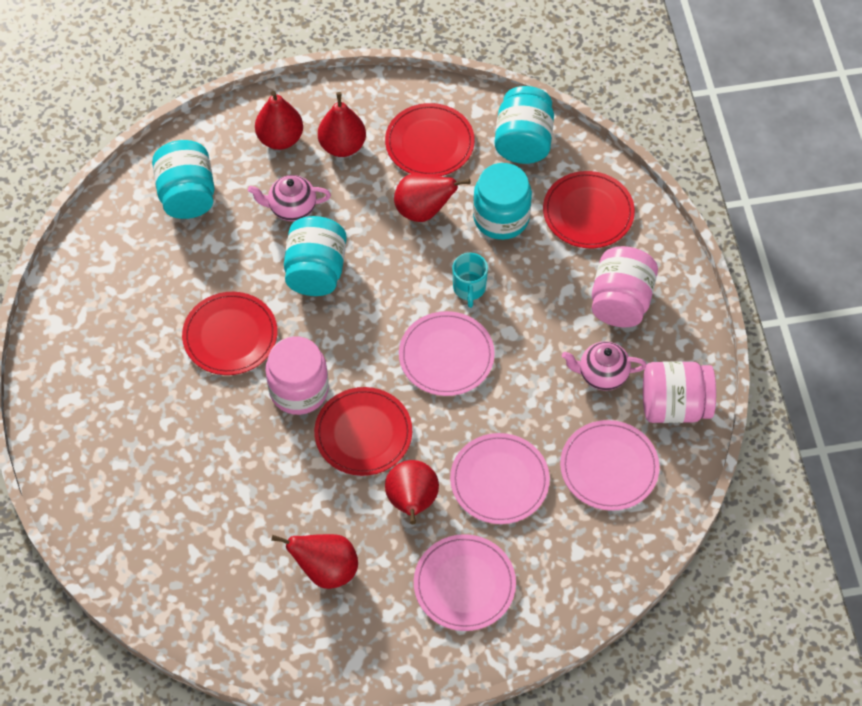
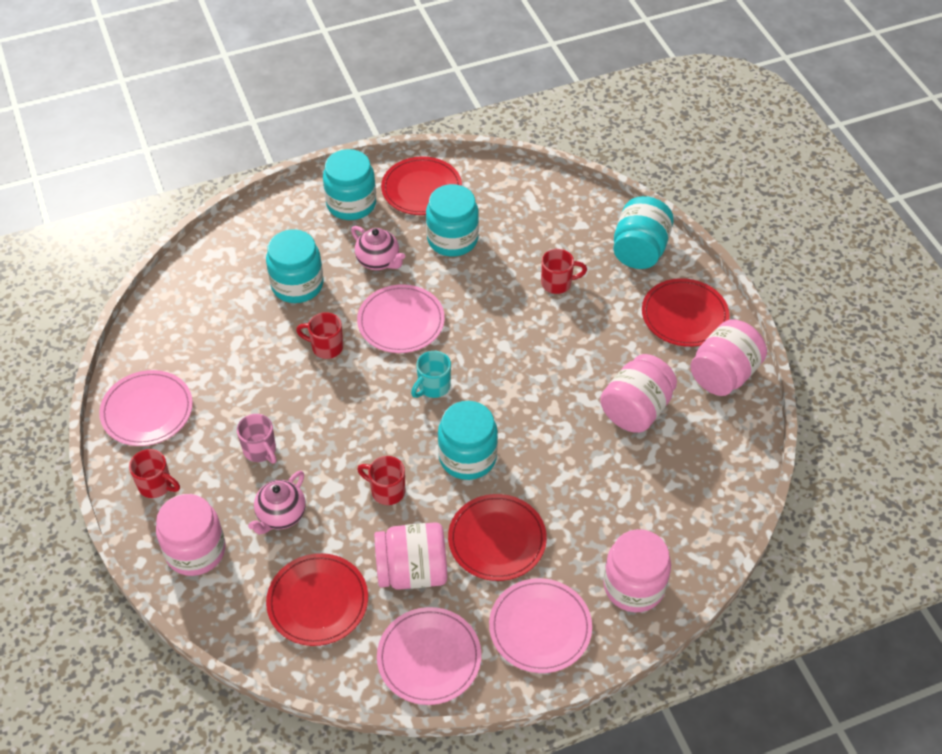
pink jar: [265,336,329,415] [592,246,658,327] [643,361,716,423] = 3 -> [156,494,226,576] [374,522,447,590] [600,354,677,433] [603,529,671,612] [690,320,767,396] = 5
pink mug: none = 0 -> [237,414,277,464] = 1
red mug: none = 0 -> [129,449,180,498] [296,312,343,359] [357,456,405,505] [541,249,587,294] = 4
red pear: [255,91,303,150] [271,534,358,589] [318,92,366,157] [385,460,439,524] [394,173,471,222] = 5 -> none = 0
turquoise jar: [152,140,215,219] [284,216,347,296] [473,163,532,240] [494,86,554,164] = 4 -> [266,229,323,303] [323,149,376,220] [426,184,479,256] [438,401,498,480] [613,196,674,269] = 5

